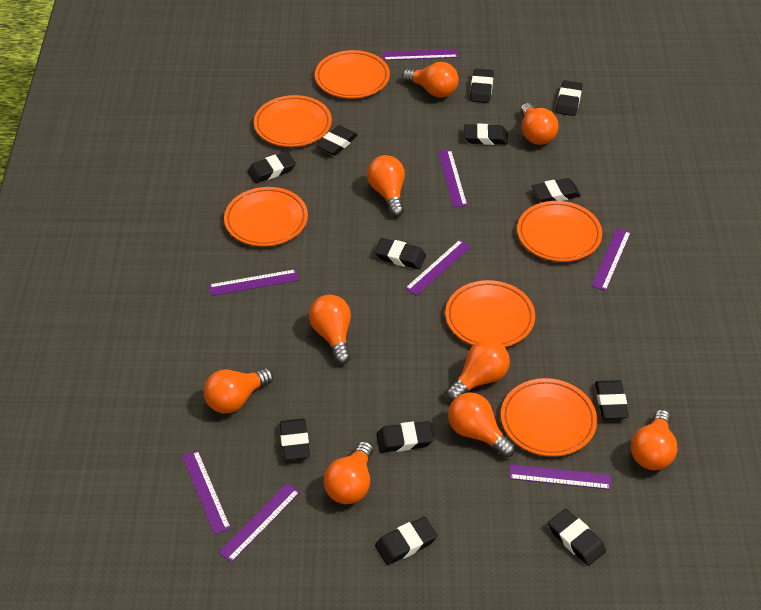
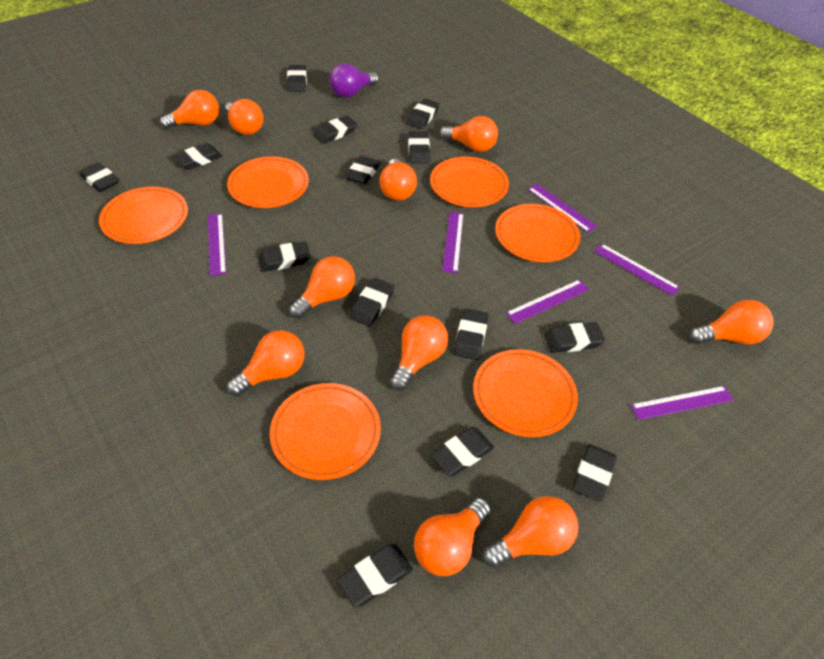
black eraser: [248,152,296,183] [280,418,310,460] [316,125,358,155] [374,238,426,269] [375,517,437,565] [376,421,434,453] [464,124,508,145] [470,69,494,103] [532,178,581,202] [548,509,606,566] [556,80,583,116] [595,380,629,419] = 12 -> [80,163,119,192] [173,143,223,169] [258,241,311,272] [287,65,307,92] [314,116,357,144] [337,544,413,607] [345,156,381,184] [349,278,394,326] [406,99,439,129] [408,132,430,164] [431,427,494,476] [454,308,489,360] [544,322,605,353] [573,444,617,502] = 14
orange light bulb: [204,368,273,413] [309,295,351,364] [324,441,373,504] [367,155,405,217] [402,62,459,97] [446,340,510,401] [448,392,515,457] [520,103,558,145] [631,410,678,470] = 9 -> [160,90,219,129] [225,99,263,135] [227,330,305,396] [289,256,355,319] [379,159,417,201] [390,315,448,390] [414,498,491,576] [440,116,498,152] [483,496,578,568] [690,300,774,344] = 10
purple light bulb: none = 0 -> [329,63,379,97] = 1
purple ruler: [182,450,231,535] [209,269,299,296] [218,483,300,562] [383,49,458,60] [405,240,471,296] [438,150,467,207] [509,464,611,490] [591,228,631,291] = 8 -> [207,213,226,276] [442,212,464,273] [506,280,589,324] [528,184,598,232] [594,244,680,296] [631,386,734,420] = 6

